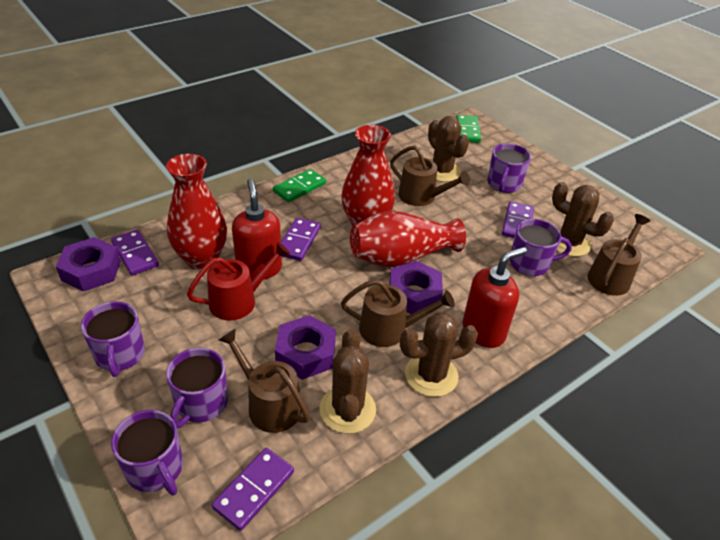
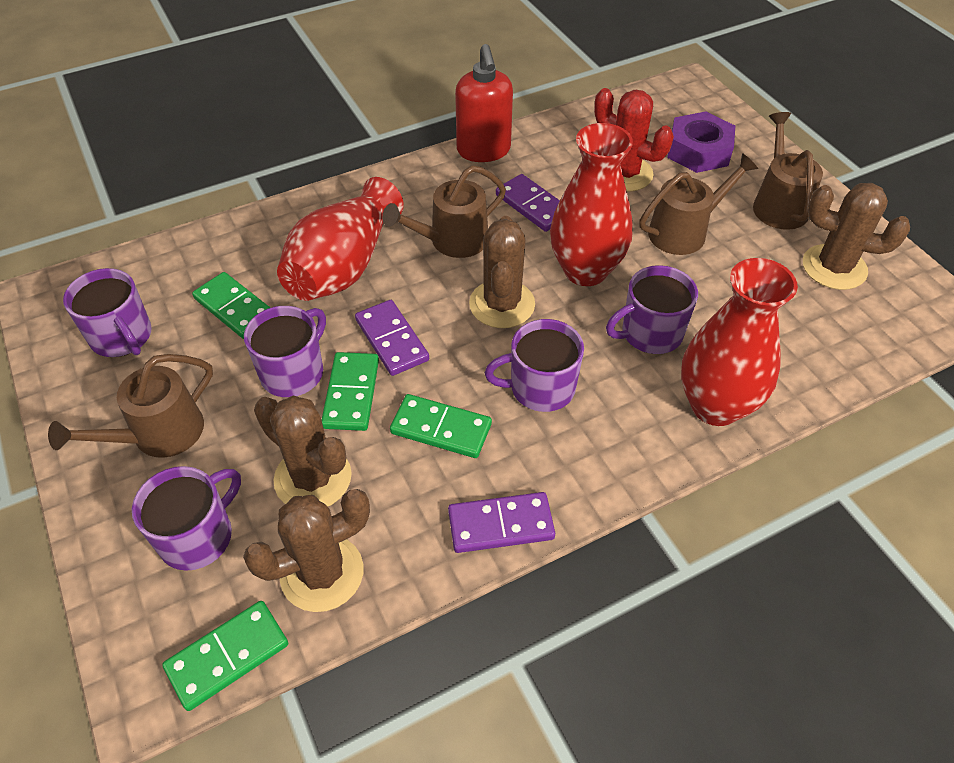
green domino: [273,169,326,202] [456,115,481,143] = 2 -> [162,601,288,711] [192,272,270,339] [322,352,379,431] [390,394,492,458] = 4
purple domino: [111,230,159,276] [212,448,294,531] [281,218,321,261] [502,201,534,238] = 4 -> [355,300,429,376] [448,492,555,553] [496,174,560,232] = 3
purple nut: [56,237,121,292] [275,315,336,380] [389,261,443,314] = 3 -> [667,111,735,173] = 1
red cactus: none = 0 -> [594,88,674,192] = 1
red soap dispenser: [232,178,282,280] [462,247,527,348] = 2 -> [455,44,513,162] = 1
red watering can: [187,242,290,321] = 1 -> none = 0

